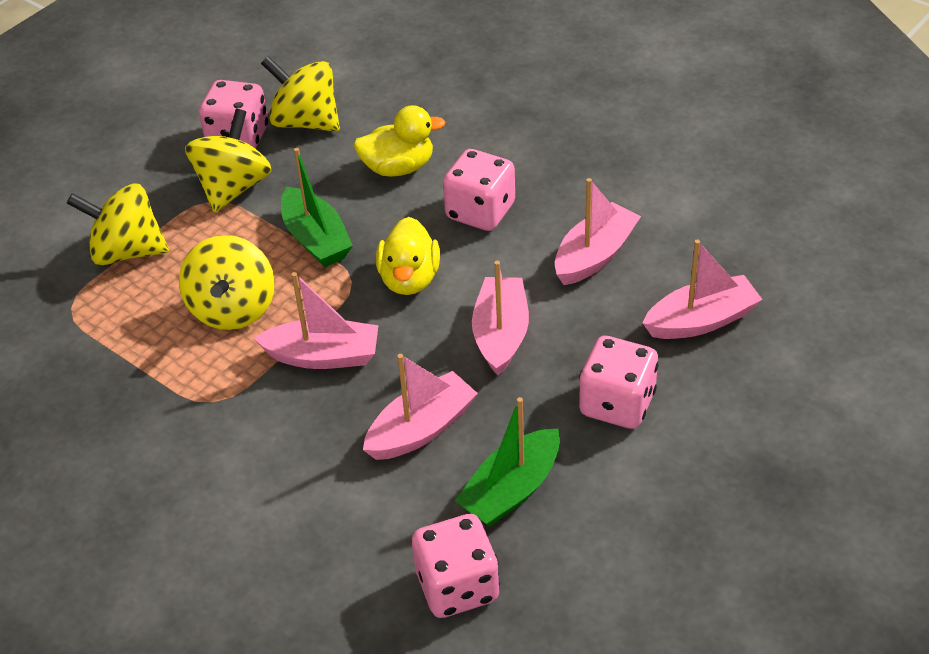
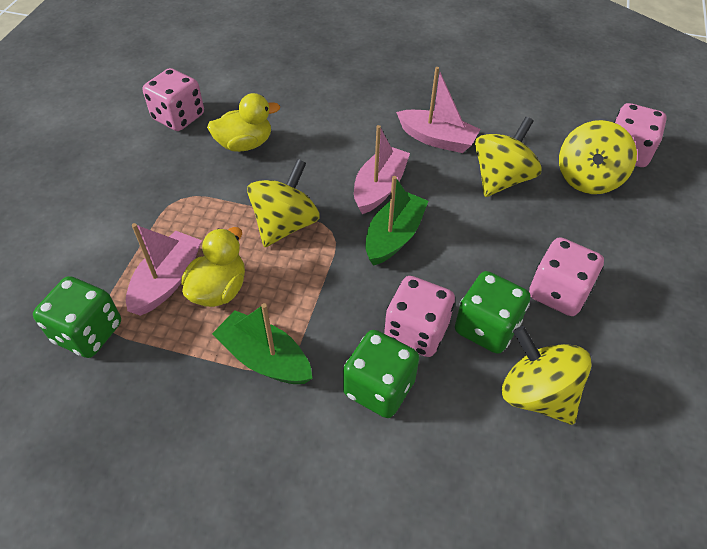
green dice: none = 0 -> [33,276,121,358] [343,330,419,418] [455,271,531,354] = 3
pink boat: [254,272,378,369] [363,354,478,460] [472,261,529,376] [555,178,641,285] [643,239,763,339] = 5 -> [126,223,202,316] [354,125,410,214] [396,67,481,153] = 3

